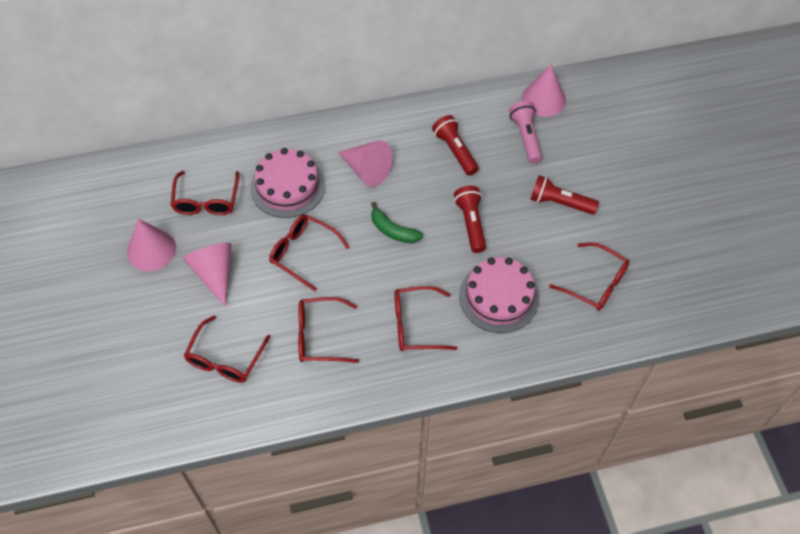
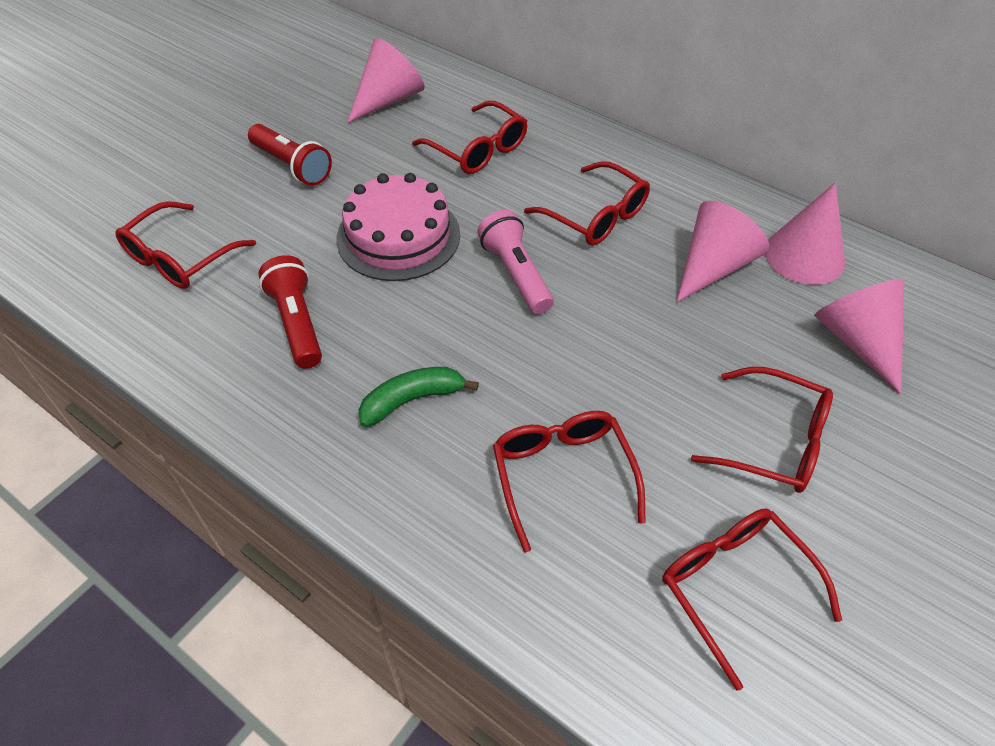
pink cake: [250,148,325,218] [459,257,539,333] = 2 -> [336,173,460,281] = 1
red flashlight: [432,115,479,176] [454,186,486,253] [530,175,599,215] = 3 -> [248,124,332,186] [258,255,322,369] = 2

